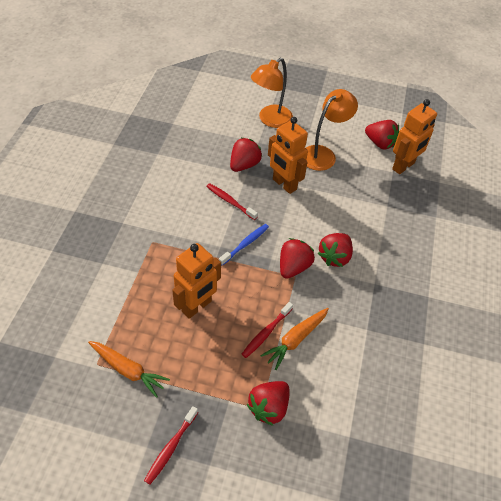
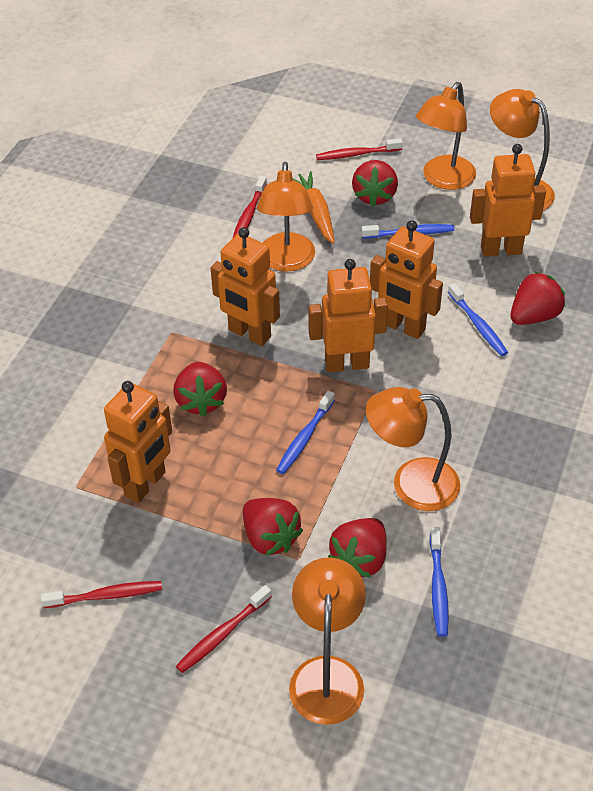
blue toothbrush: [219,224,269,266] = 1 -> [276,391,335,474] [361,224,454,239] [429,527,449,637] [448,283,508,356] = 4
orange carrot: [88,341,170,398] [260,308,329,370] = 2 -> [293,171,334,244] = 1
orange lamp: [251,58,293,128] [306,89,358,171] = 2 -> [257,162,315,272] [289,557,366,725] [366,387,460,511] [416,82,476,190] [490,89,555,210] = 5
orange robot: [172,243,221,319] [268,117,308,194] [392,99,437,174] = 3 -> [104,381,172,503] [211,227,280,346] [308,259,388,373] [370,220,443,339] [470,144,546,257] = 5
red toothbrush: [144,406,198,485] [206,183,258,220] [242,302,293,358] = 3 -> [41,581,162,608] [176,585,272,673] [233,176,267,237] [316,138,403,160] = 4

